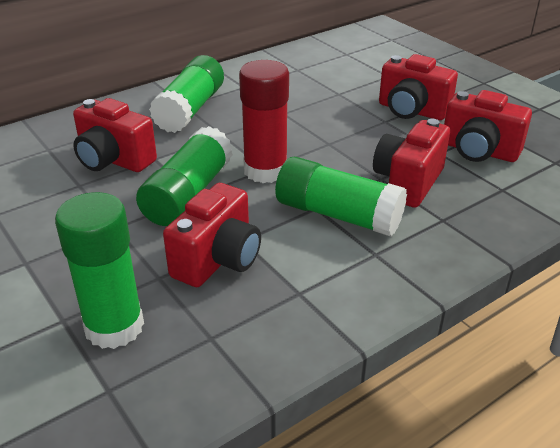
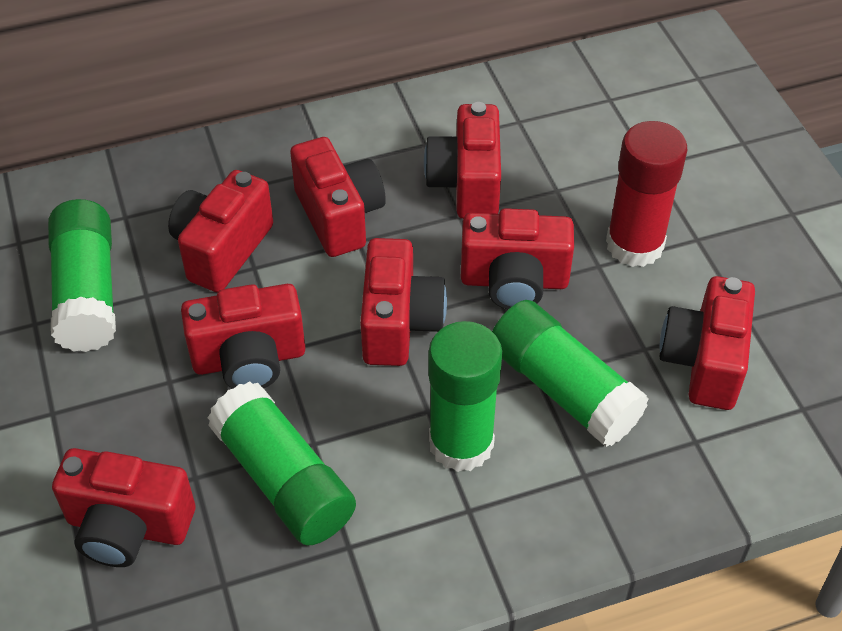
red camera: [73,98,157,172] [163,183,261,287] [373,119,450,208] [379,54,458,120] [444,90,532,162] = 5 -> [52,448,195,567] [168,170,273,293] [181,284,305,389] [290,137,386,257] [360,238,447,366] [424,102,501,219] [461,208,574,310] [660,276,755,410] = 8

